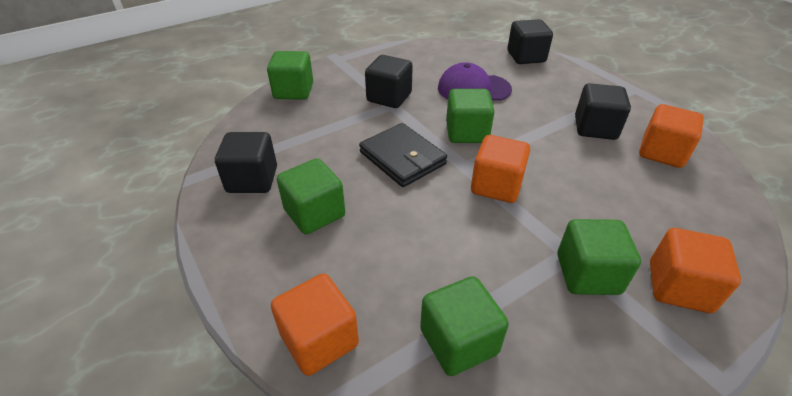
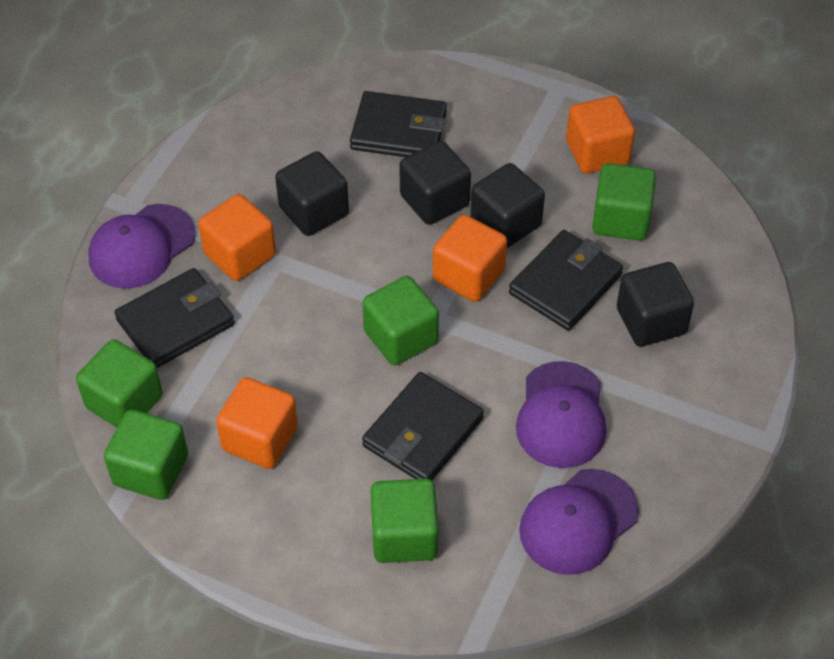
black wallet: [359,123,447,187] = 1 -> [114,268,235,368] [350,91,447,157] [362,372,484,480] [509,230,623,331] = 4
purple cap: [438,62,512,101] = 1 -> [88,204,195,289] [516,361,606,468] [519,469,639,575] = 3

